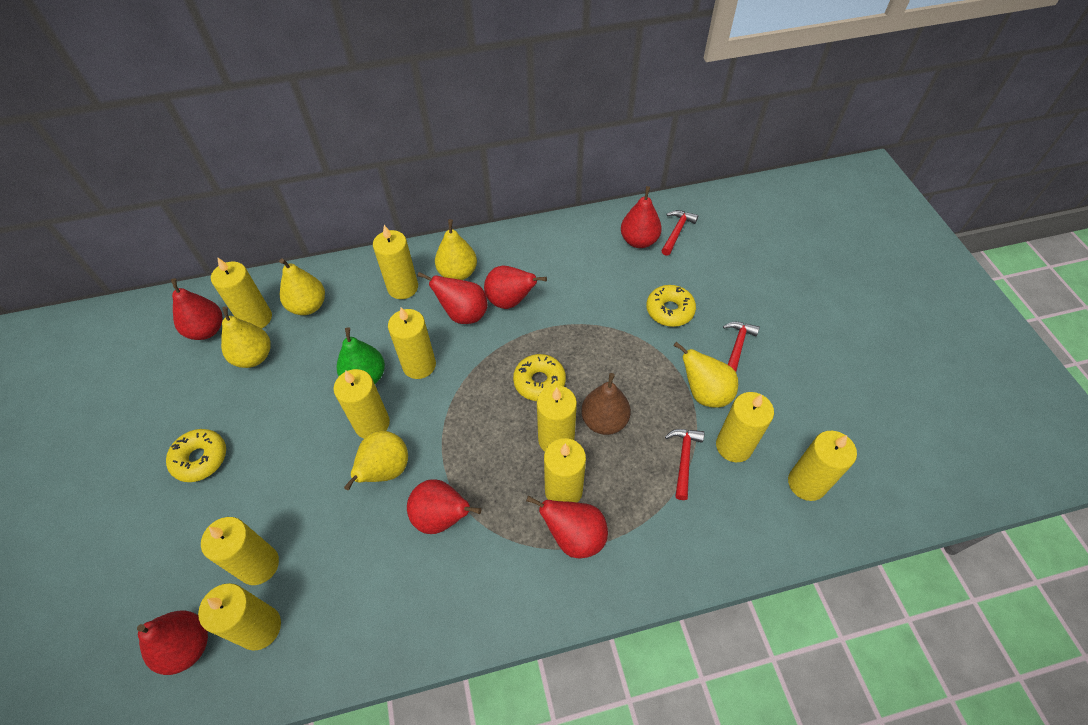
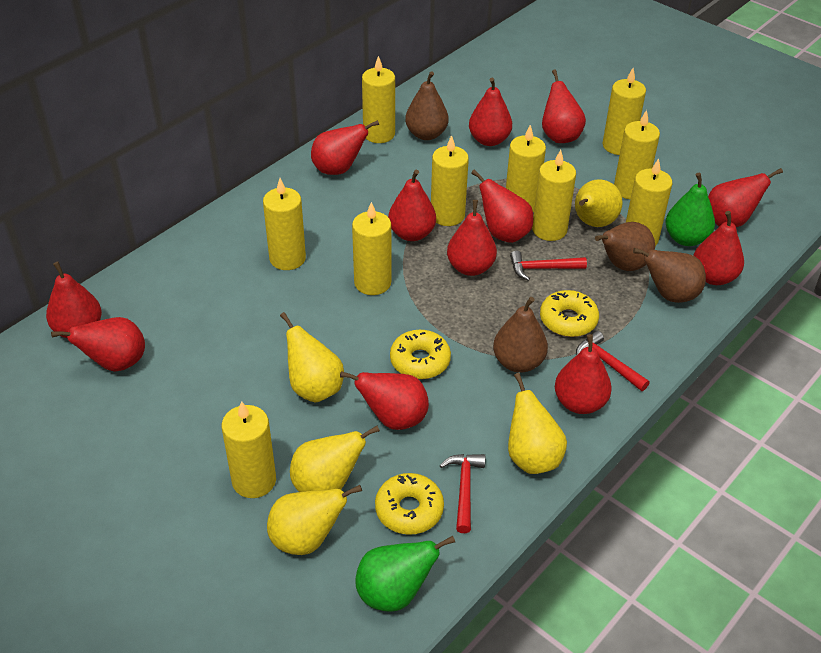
brown pear: [581,373,631,435] = 1 -> [405,71,448,140] [493,297,548,373] [595,222,655,271] [633,248,706,303] = 4
green pear: [337,327,385,384] = 1 -> [356,536,455,612] [666,173,715,246] = 2
red pear: [137,611,208,675] [171,278,223,340] [407,479,481,534] [417,272,488,324] [484,266,547,309] [526,496,608,559] [621,186,662,248] = 7 -> [46,261,102,338] [51,317,145,372] [311,120,379,175] [340,371,429,430] [388,170,436,241] [447,200,497,276] [469,78,512,146] [471,170,533,243] [542,69,586,143] [555,334,612,414] [693,211,744,285] [708,168,783,227] = 12

